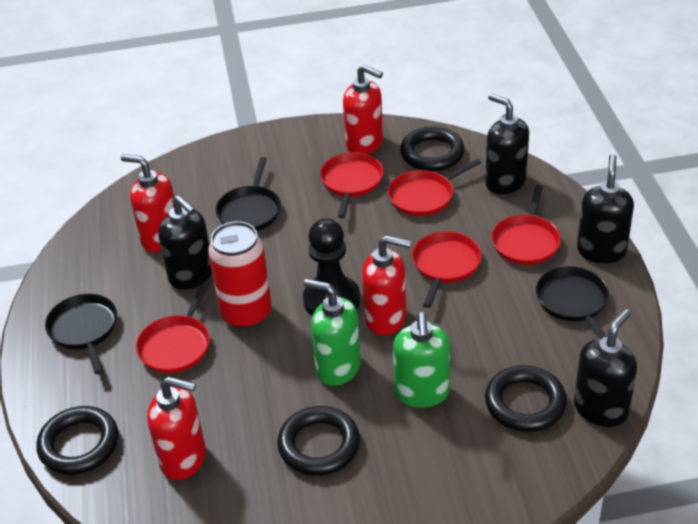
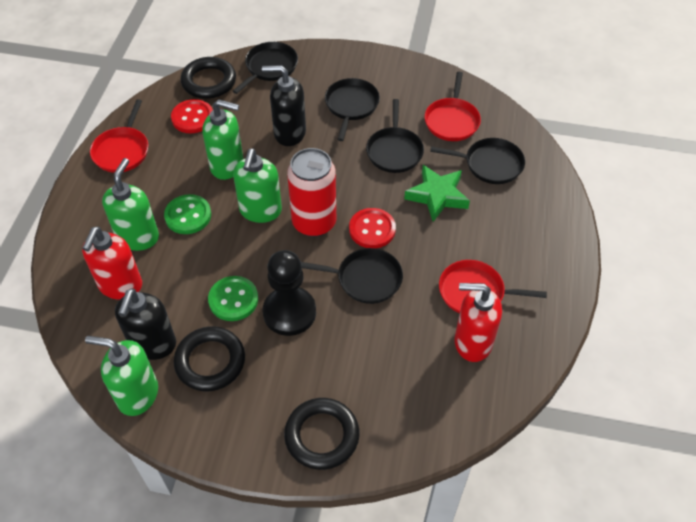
black pan: [45,294,117,374] [216,157,281,231] [536,266,609,339] = 3 -> [233,42,298,94] [301,248,403,304] [325,78,380,141] [366,99,424,173] [430,138,525,184] = 5
black ring: [36,406,119,475] [277,406,360,476] [400,127,465,171] [485,365,567,432] = 4 -> [174,326,245,391] [180,57,236,99] [284,398,360,470] = 3
black soap dispenser: [158,195,212,290] [485,93,529,194] [574,309,637,427] [577,154,634,263] = 4 -> [115,288,176,360] [262,65,306,146] = 2
green button: none = 0 -> [164,194,211,234] [208,276,258,321] = 2
green soap dispenser: [304,279,361,386] [393,312,450,408] = 2 -> [85,336,158,416] [102,158,159,251] [202,99,243,180] [233,149,282,223] = 4
green star: none = 0 -> [404,165,470,222] = 1
red button: none = 0 -> [171,99,213,133] [349,208,396,248] = 2
red pan: [136,282,210,373] [320,152,384,218] [388,159,481,216] [412,231,482,308] [491,185,561,265] = 5 -> [90,99,148,173] [424,72,481,141] [439,260,547,314] = 3
red soap dispenser: [121,154,174,252] [147,377,206,480] [343,65,383,154] [362,235,411,336] = 4 -> [82,226,142,300] [455,283,502,362] = 2

